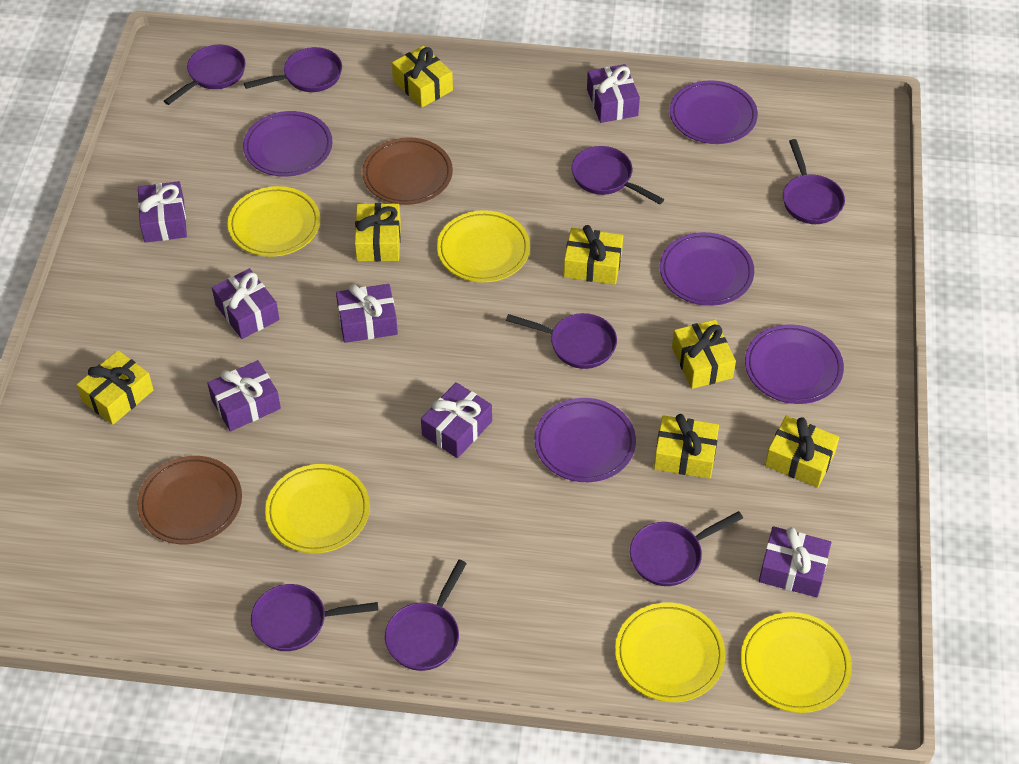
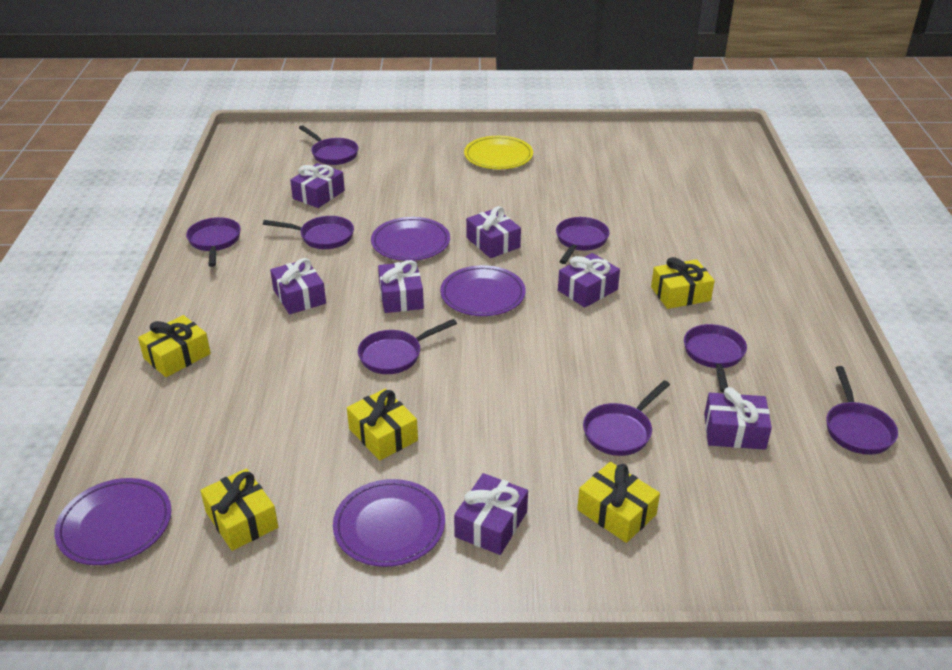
brown plate: [137,456,242,544] [362,137,453,205] = 2 -> none = 0
purple plate: [243,111,333,177] [534,398,636,482] [660,232,754,306] [670,80,758,144] [745,324,844,404] = 5 -> [54,478,172,565] [333,479,445,567] [371,217,450,261] [440,265,526,316] = 4
yellow gift: [77,350,154,425] [355,203,401,262] [392,46,453,108] [564,225,623,285] [654,414,719,479] [672,320,736,389] [765,415,839,488] = 7 -> [138,315,211,377] [200,468,278,551] [347,389,418,460] [577,462,660,543] [651,257,715,309] = 5
yellow plate: [228,186,320,257] [265,464,370,553] [437,210,530,282] [615,603,726,702] [740,612,852,713] = 5 -> [464,136,533,169] = 1

